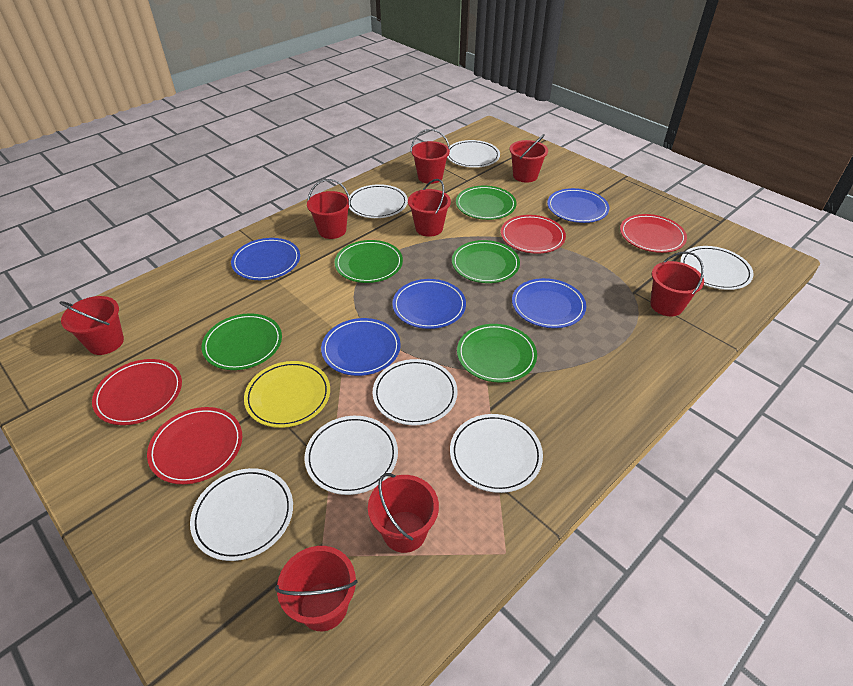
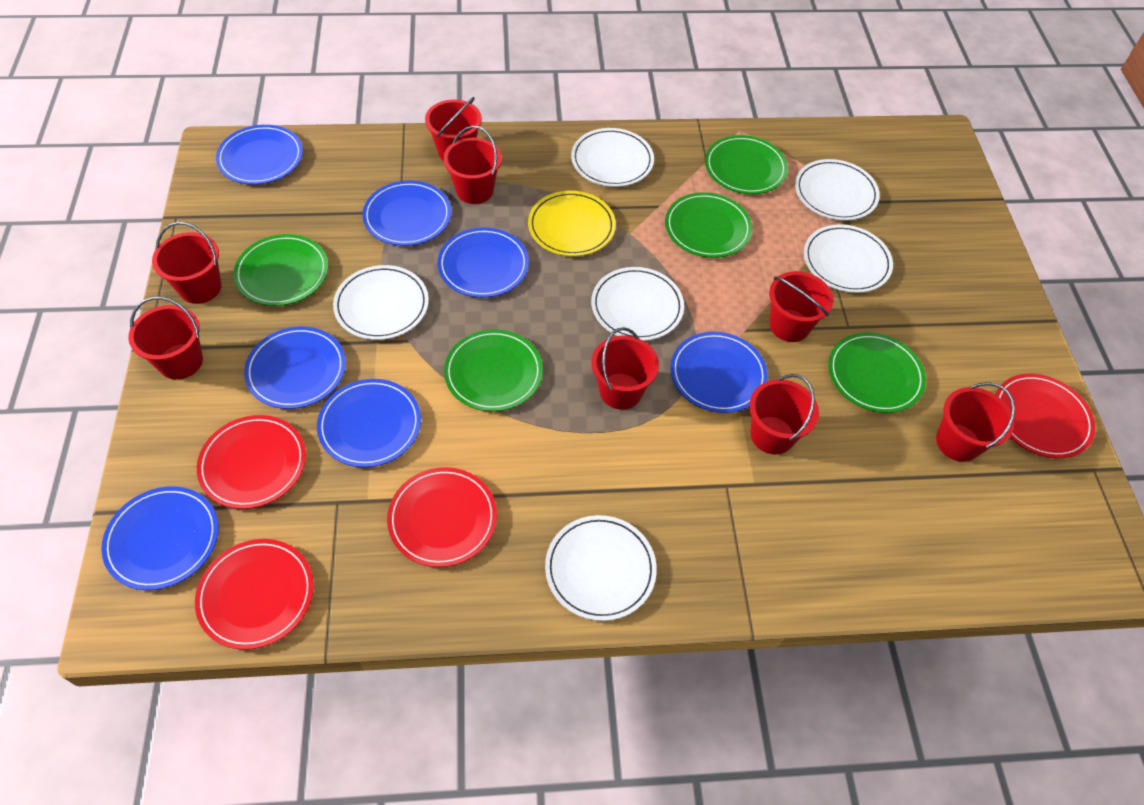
blue plate: [231,238,300,280] [321,318,401,376] [392,279,466,329] [512,278,586,328] [547,188,609,223] = 5 -> [101,486,218,590] [216,125,303,185] [244,326,346,409] [317,379,421,467] [363,181,451,246] [438,228,529,298] [671,332,768,413] = 7
white plate: [190,468,293,561] [305,416,398,495] [349,184,408,218] [373,359,458,425] [447,140,500,168] [450,414,543,493] [680,246,754,290] = 7 -> [333,265,429,340] [545,515,657,621] [571,128,654,187] [591,267,684,341] [795,159,880,221] [804,224,893,293] = 6

